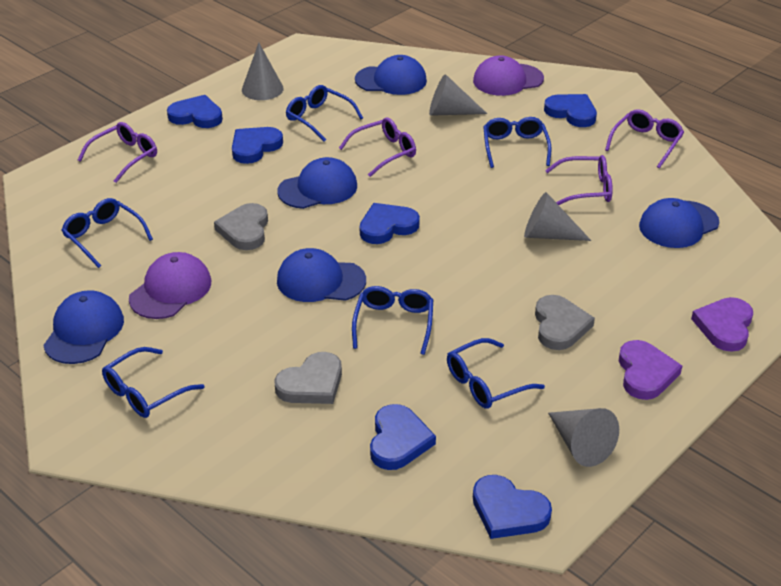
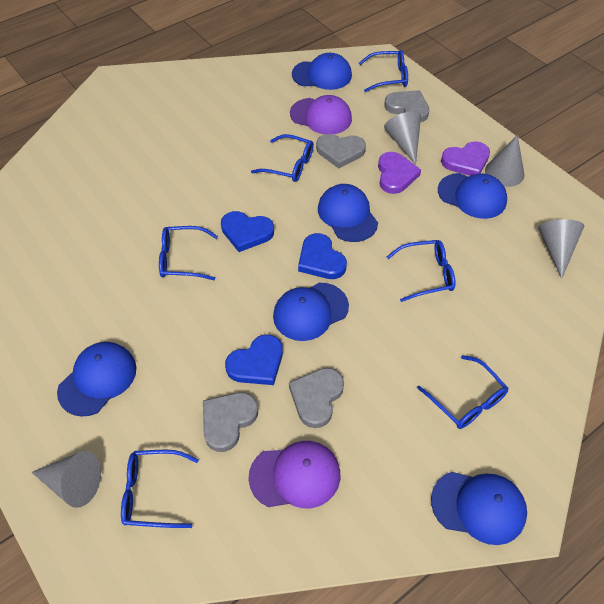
blue cap: [43,290,124,364] [277,157,357,209] [277,248,366,302] [355,55,427,95] [639,198,719,248] = 5 -> [57,342,137,416] [273,283,349,341] [292,53,352,90] [318,184,378,242] [431,472,527,545] [438,173,507,219] = 6
blue heart: [167,95,223,128] [232,127,283,164] [360,203,420,244] [370,404,436,470] [473,475,552,539] [544,94,597,127] = 6 -> [221,211,274,252] [225,335,283,385] [298,233,347,279] = 3
grey heart: [214,203,268,250] [274,352,342,404] [535,295,595,350] = 3 -> [203,392,258,452] [289,368,344,428] [316,134,366,169] [384,90,429,122] = 4
purple glasses: [78,122,157,183] [339,117,416,177] [545,155,613,205] [605,109,684,168] = 4 -> none = 0

